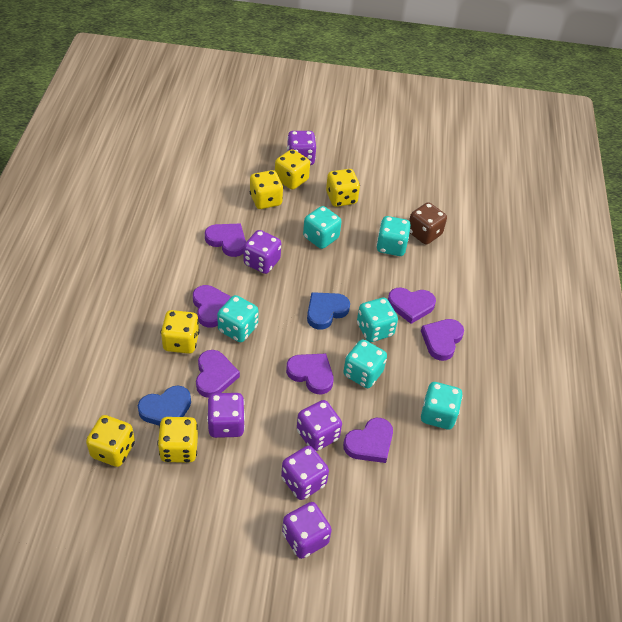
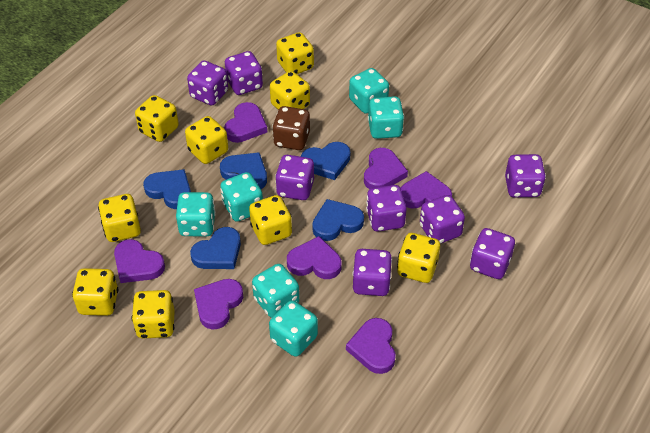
blue heart: [138,385,191,425] [307,292,350,330] = 2 -> [143,169,191,209] [190,227,241,269] [220,152,267,189] [301,142,350,180] [312,199,364,241] = 5
purple dice: [207,393,245,438] [243,230,281,274] [281,446,329,500] [282,502,332,559] [287,131,316,165] [297,400,342,451] = 6 -> [187,61,228,106] [225,51,263,95] [275,155,314,200] [353,249,392,296] [366,185,407,232] [420,195,465,244] [470,228,515,279] [505,154,546,197] = 8
yellow dice: [86,415,135,467] [157,417,198,463] [161,310,200,354] [250,170,283,209] [275,149,310,190] [326,169,360,207] = 6 -> [72,268,118,316] [98,194,141,242] [132,290,175,338] [135,95,179,142] [185,116,228,164] [249,195,292,245] [270,71,310,110] [276,32,314,74] [397,233,440,283] = 9

